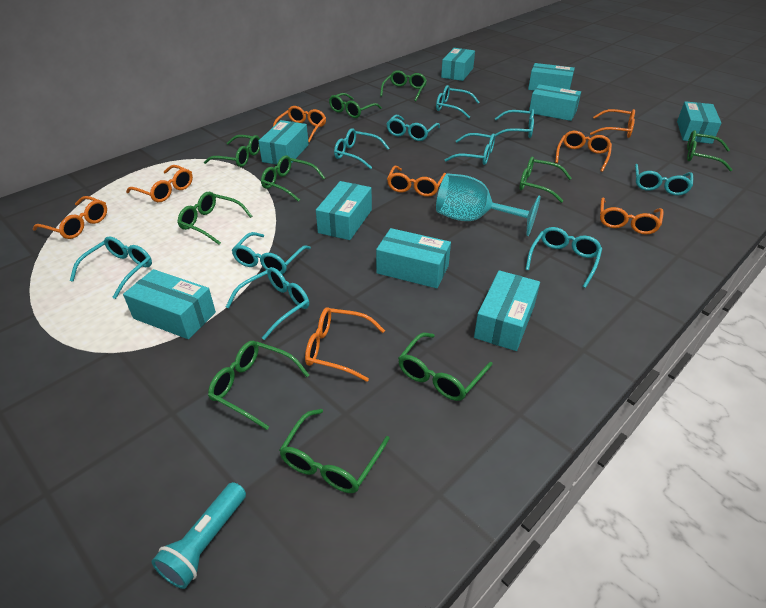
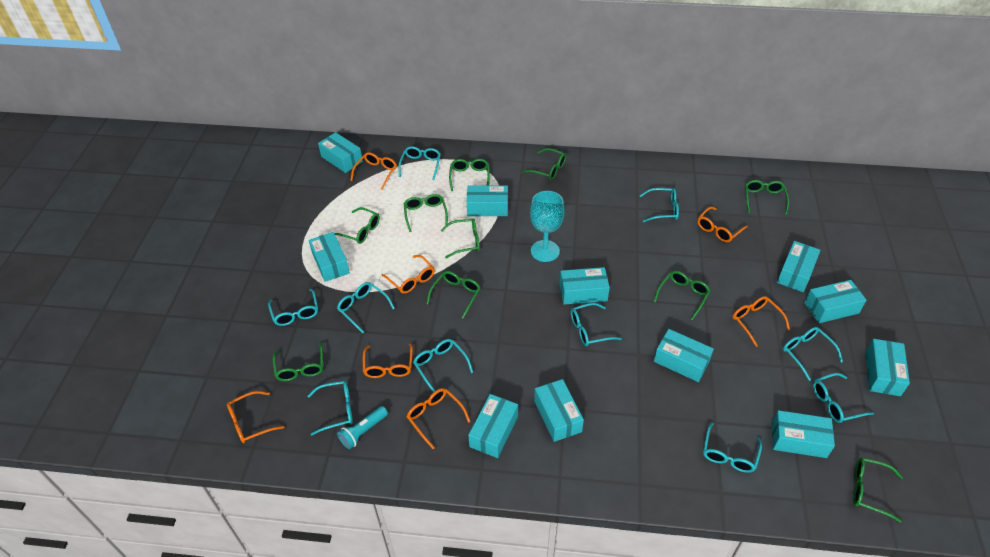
orange glasses: [33,196,107,239] [126,165,193,202] [273,106,326,143] [305,307,385,382] [387,166,446,197] [555,131,612,172] [590,109,635,138] [600,197,664,235] = 8 -> [227,391,285,443] [350,152,397,190] [363,343,413,378] [381,255,435,294] [407,388,471,449] [697,207,748,242] [732,296,790,347] = 7
turquoise box: [123,269,216,339] [259,120,309,165] [316,181,372,240] [376,228,451,288] [441,48,475,81] [474,270,540,351] [528,63,575,91] [529,84,581,121] [677,101,721,144] = 9 -> [309,232,350,282] [318,132,363,173] [467,186,508,216] [468,394,518,458] [534,379,584,442] [560,267,610,305] [654,329,714,382] [772,410,835,458] [777,241,821,292] [805,280,866,323] [865,339,910,396] = 11

